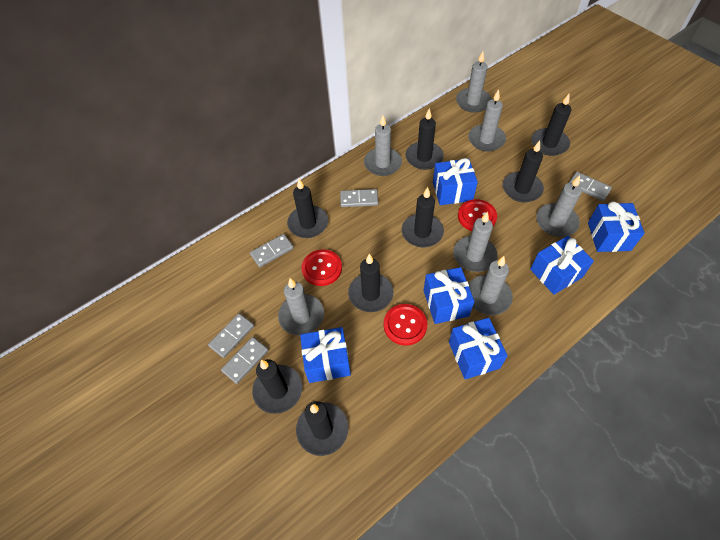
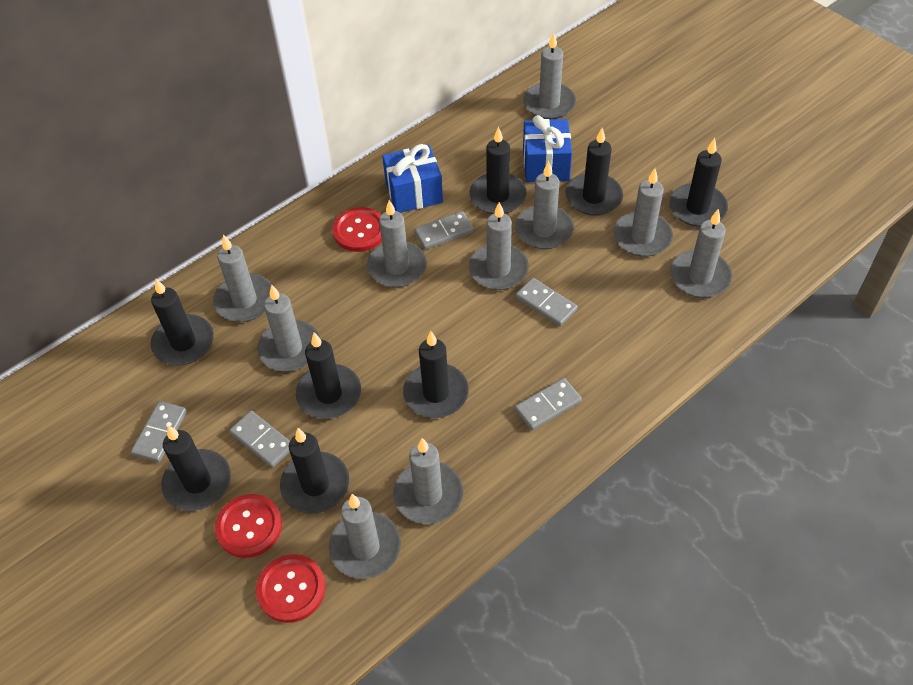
blue gift: [300,327,351,383] [424,267,475,324] [433,158,478,205] [449,318,508,379] [530,236,594,295] [588,201,645,252] = 6 -> [382,144,443,213] [523,115,572,182] = 2
grey candle: [278,278,324,335] [364,115,402,176] [453,211,498,272] [456,51,491,113] [468,89,506,152] [469,256,513,315] [536,175,582,237] = 7 -> [213,235,271,322] [257,284,320,371] [329,494,401,579] [367,200,427,287] [393,438,463,524] [469,202,529,290] [515,161,574,249] [523,32,576,119] [613,168,673,257] [670,209,732,298] = 10

